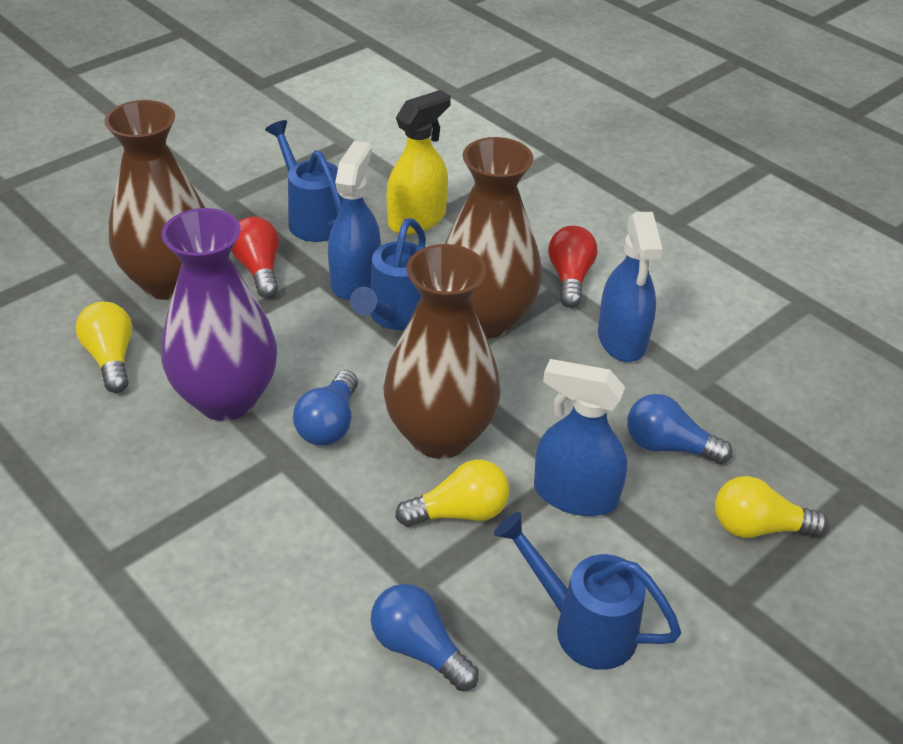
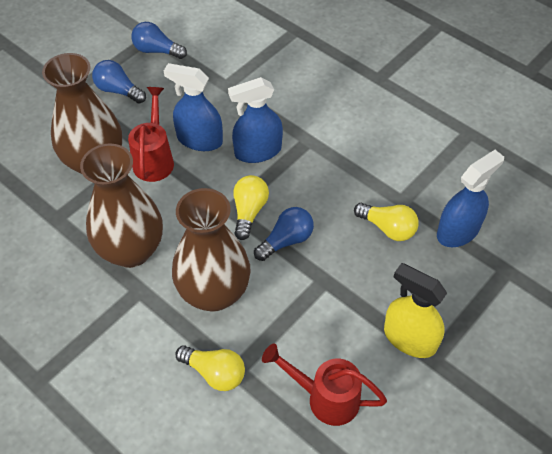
blue watering can: [265,120,343,242] [350,218,426,330] [494,512,681,670] = 3 -> none = 0
purple vase: [161,208,277,421] = 1 -> none = 0
red light bulb: [231,217,279,298] [548,226,597,308] = 2 -> none = 0
red watering can: none = 0 -> [128,87,174,182] [262,344,387,426] = 2

